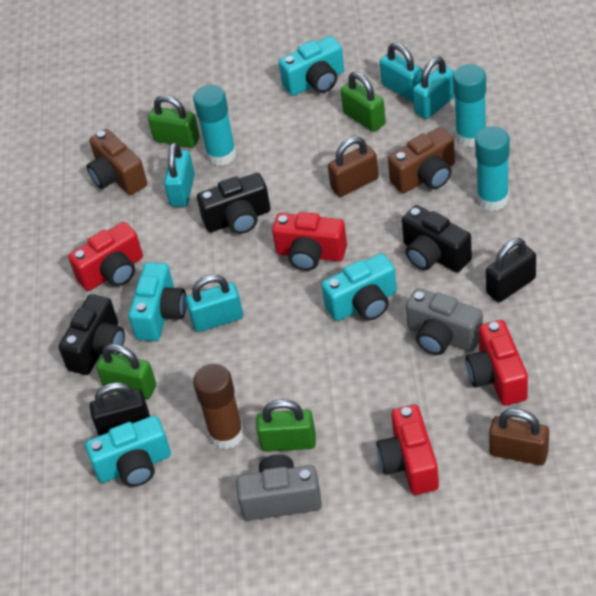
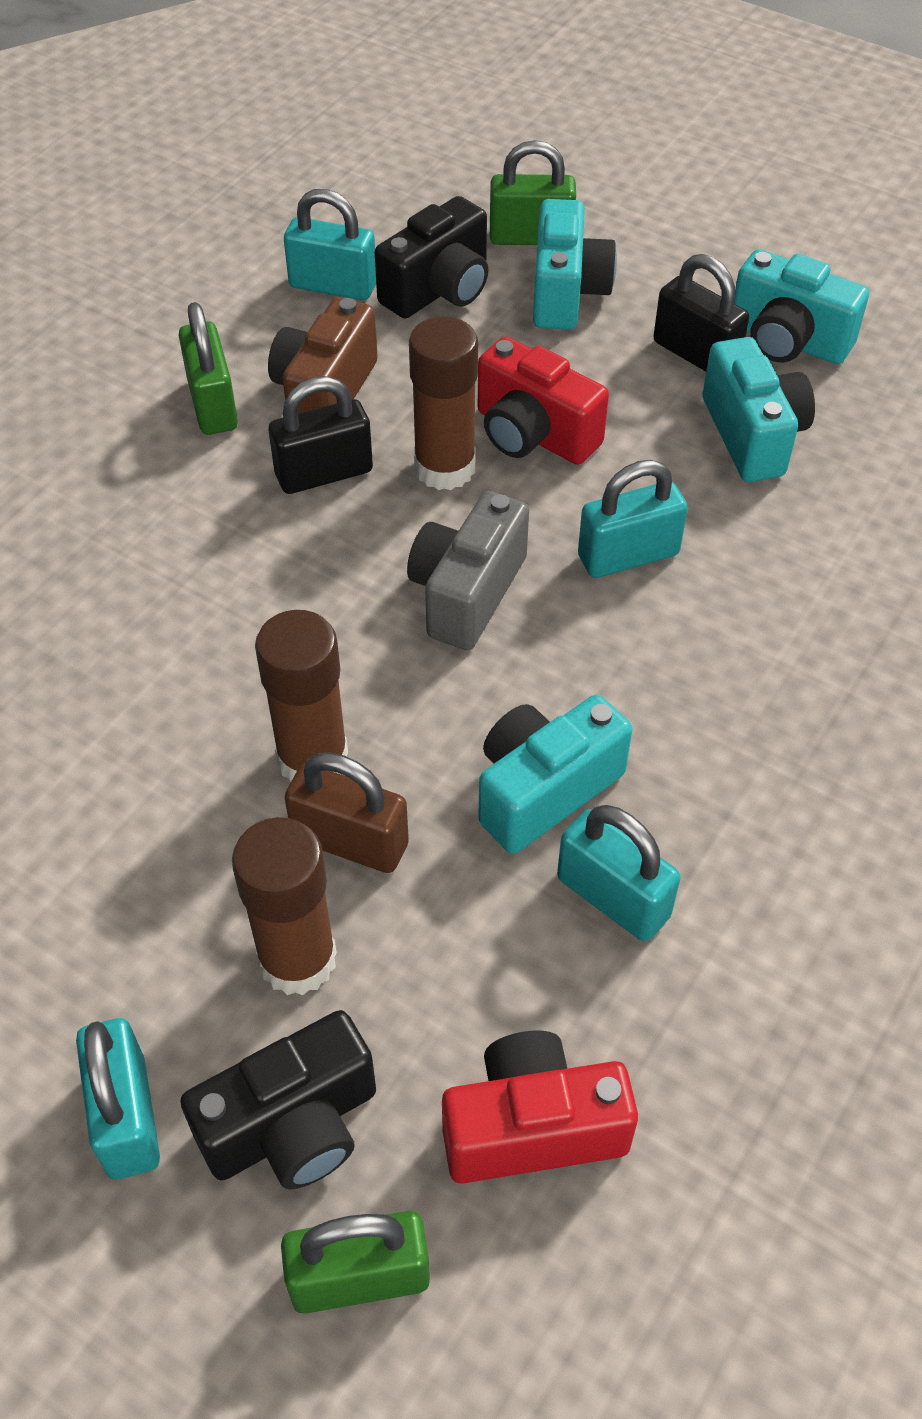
black camera: [59,294,125,375] [197,173,271,234] [402,205,472,272] = 3 -> [180,1010,376,1189] [375,196,488,319] = 2
brown camera: [87,129,147,195] [388,127,455,193] = 2 -> [268,297,378,414] = 1
brown glue stick: [193,364,244,449] = 1 -> [232,817,337,995] [255,610,348,782] [409,316,478,490] = 3
brown padlock: [328,137,379,197] [489,408,549,465] = 2 -> [285,752,409,873] = 1
green padlock: [96,344,156,399] [148,95,200,148] [256,399,316,452] [340,72,386,132] = 4 -> [178,302,238,435] [281,1211,430,1314] [490,140,576,245] = 3
grey camera: [236,454,322,521] [406,288,483,355] = 2 -> [407,491,529,650] = 1
red camera: [68,222,143,291] [272,212,347,271] [377,405,439,495] [466,320,528,406] = 4 -> [442,1031,638,1184] [478,337,609,465] = 2
turquoise glue stick: [193,85,237,166] [453,64,486,147] [475,126,510,211] = 3 -> none = 0

